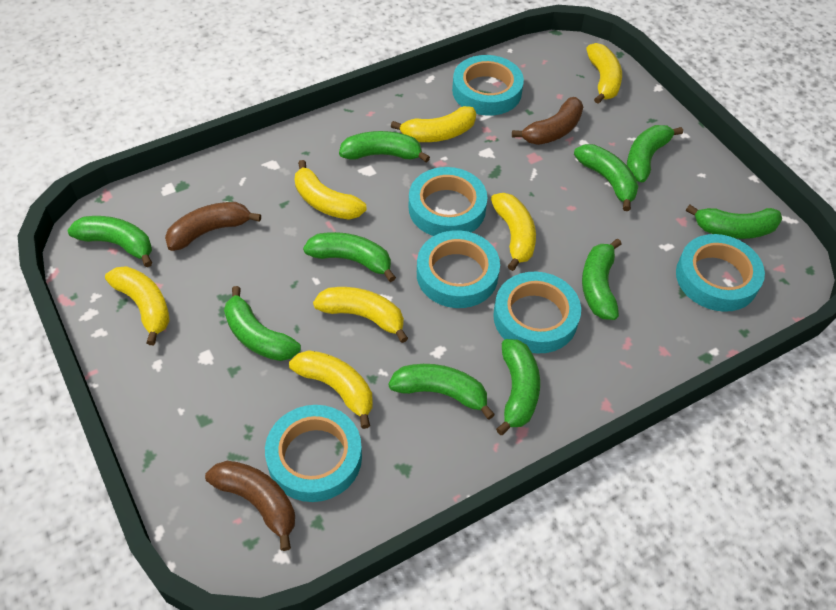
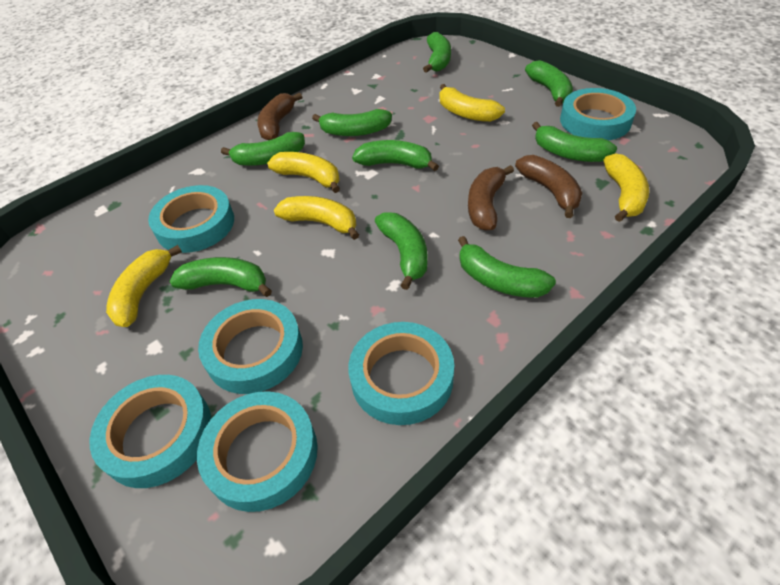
green banana: [67,216,152,267] [224,286,301,361] [303,232,396,282] [339,131,430,163] [388,364,495,420] [496,339,540,435] [574,144,638,211] [582,239,621,320] [627,125,683,182] [686,205,782,239] = 10 -> [169,257,272,297] [221,132,305,166] [312,109,392,136] [352,140,439,171] [375,212,428,290] [423,32,451,73] [458,236,556,298] [525,60,573,107] [532,122,617,162] = 9
yellow banana: [105,266,170,345] [289,350,373,429] [295,160,367,220] [313,287,408,343] [391,106,476,142] [491,193,536,271] [586,43,622,104] = 7 -> [106,245,182,327] [267,152,340,193] [274,196,359,240] [439,84,505,122] [603,154,649,222] = 5

